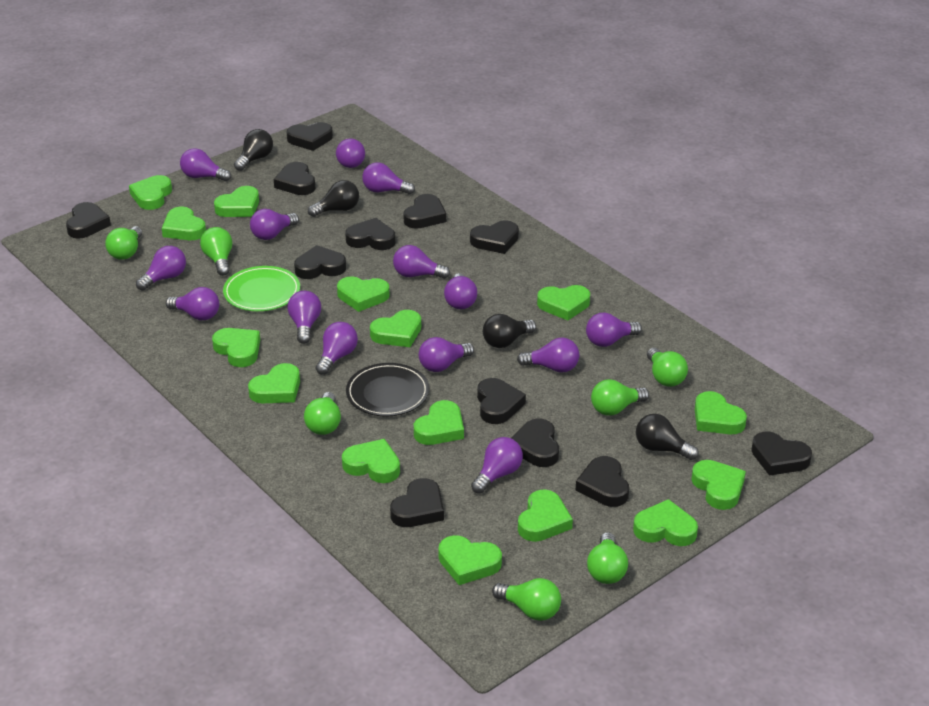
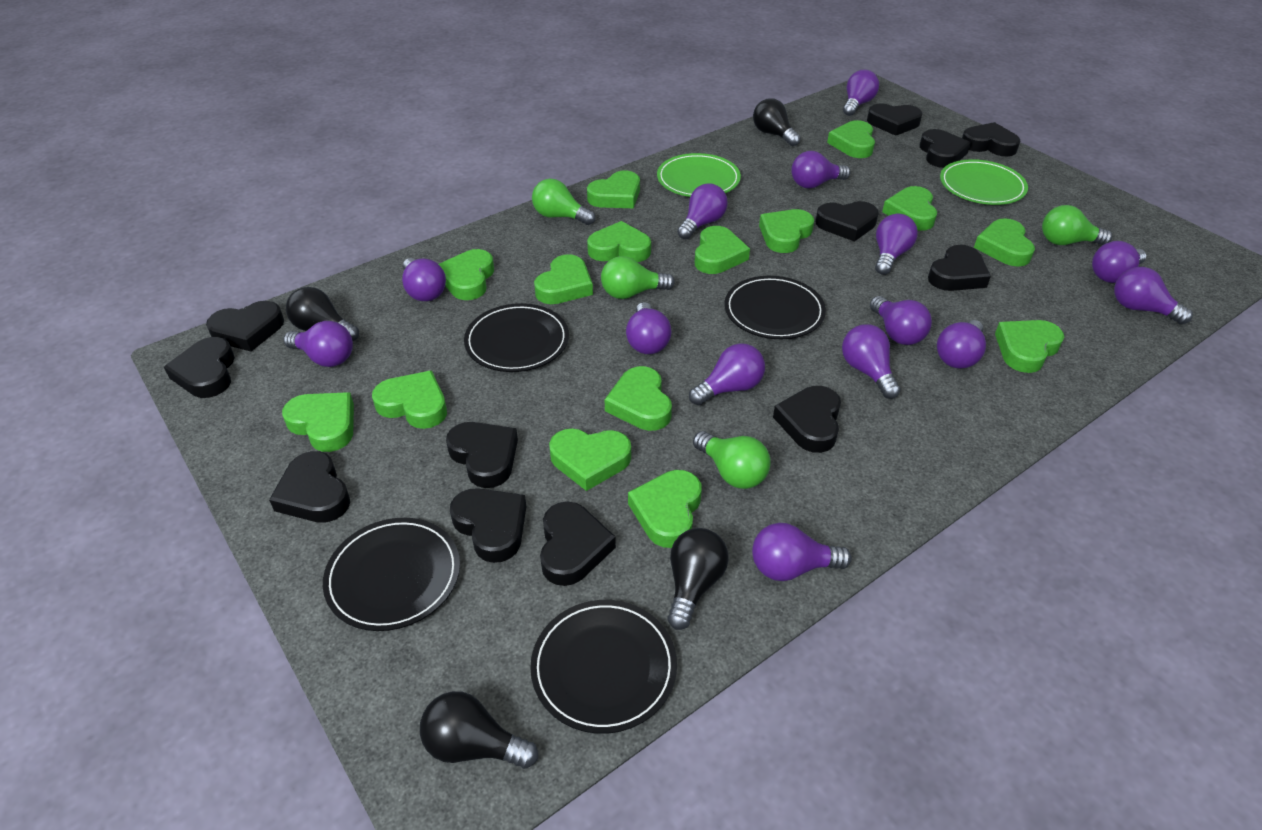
black plate: [346,363,429,416] = 1 -> [323,518,460,631] [464,303,569,372] [530,600,677,734] [725,276,826,339] = 4
green light bulb: [105,226,142,260] [200,227,232,276] [304,392,341,435] [492,578,561,621] [587,532,628,584] [591,379,649,416] [647,348,688,387] = 7 -> [532,179,595,225] [601,256,675,299] [693,431,771,489] [1042,205,1112,245] = 4
green plate: [223,266,300,311] = 1 -> [657,153,741,197] [940,159,1028,205] = 2

